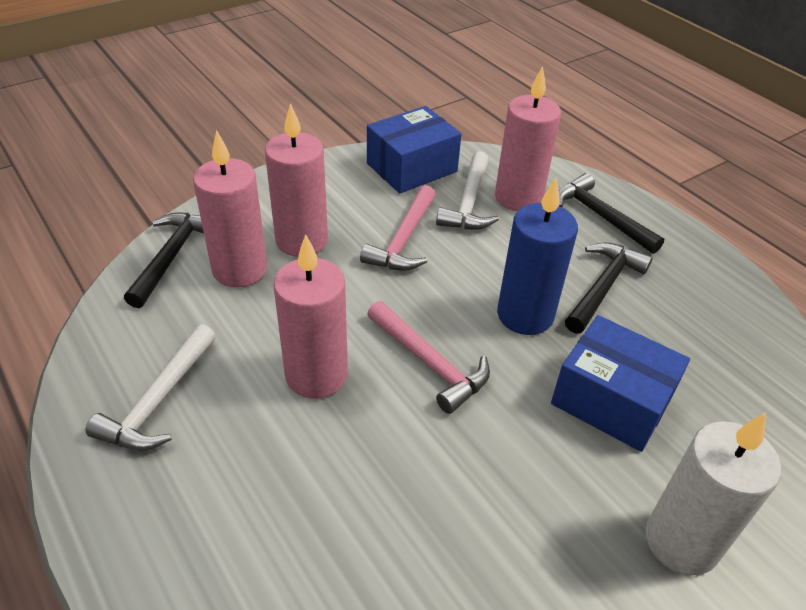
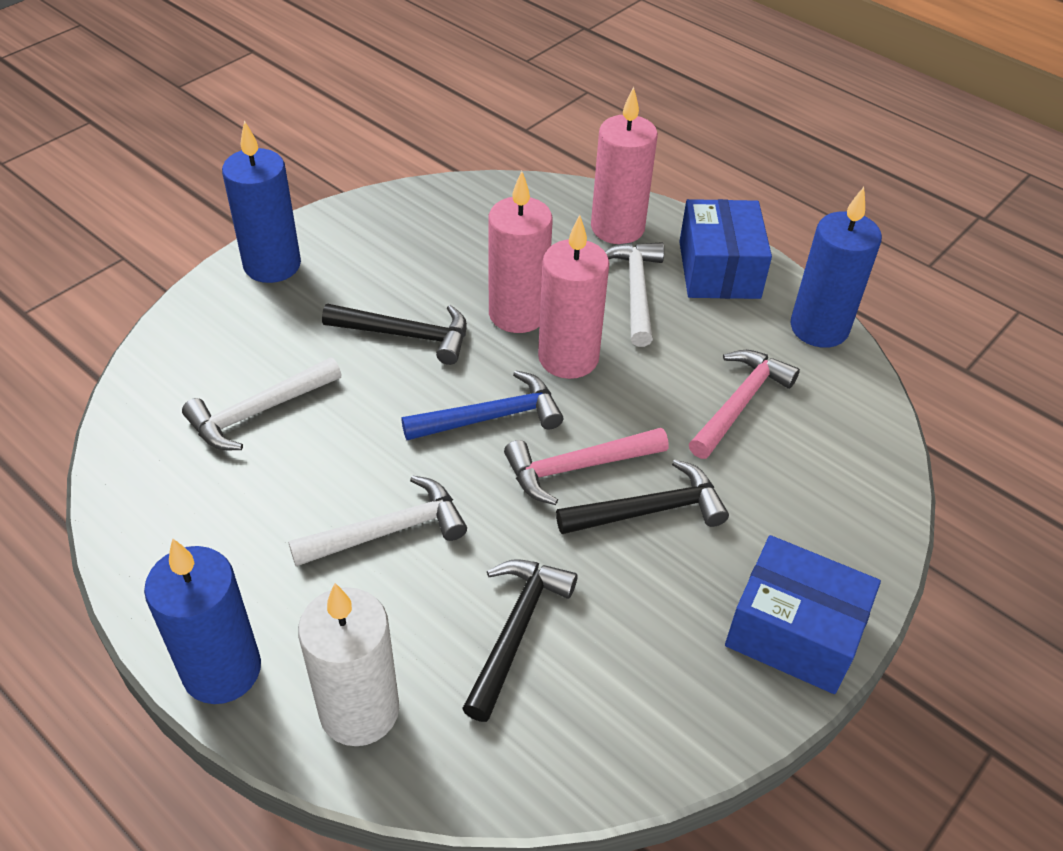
blue candle: [497,178,578,335] = 1 -> [144,538,261,704] [222,121,301,283] [790,187,882,348] = 3
blue hammer: none = 0 -> [401,370,563,440] = 1
pink candle: [193,130,267,287] [265,103,328,257] [273,234,348,399] [495,66,561,211] = 4 -> [489,171,553,333] [538,215,609,379] [591,87,658,244] = 3
white hammer: [86,324,216,450] [436,151,499,230] = 2 -> [182,357,342,450] [288,475,467,566] [605,242,664,347] = 3

